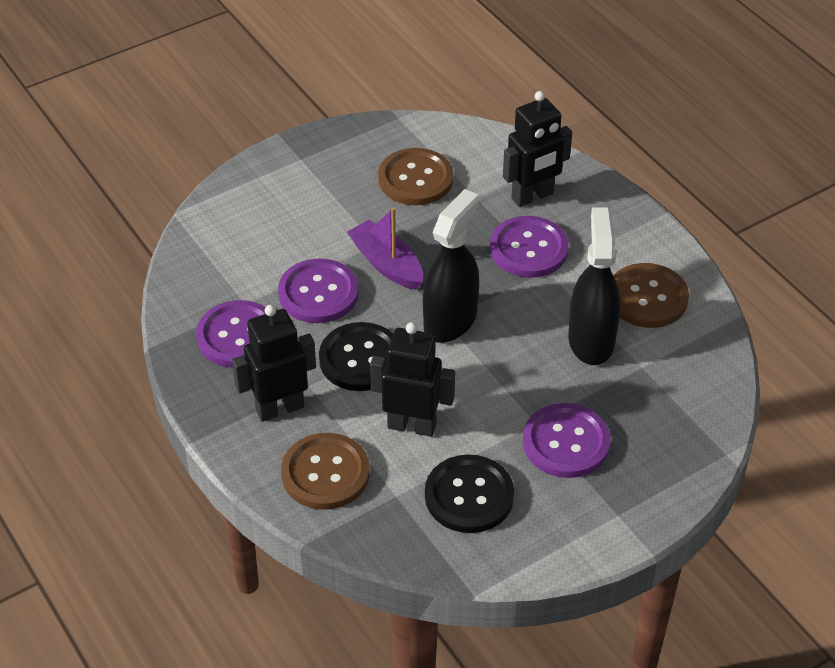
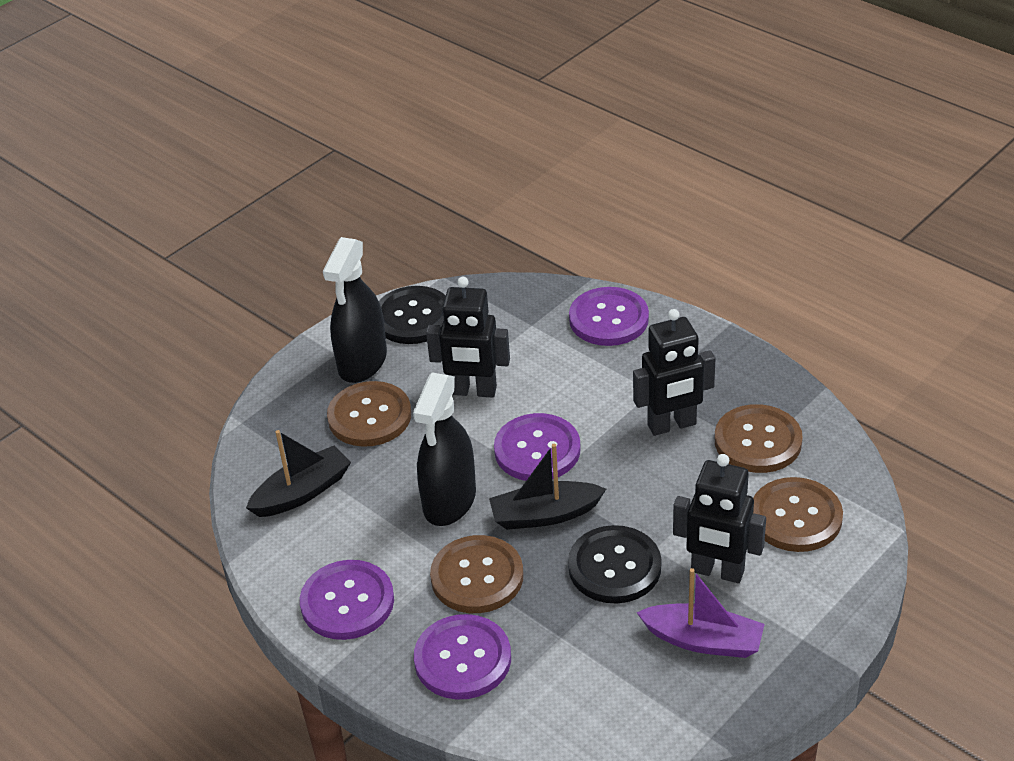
black boat: none = 0 -> [246,430,351,517] [489,444,606,530] = 2
brown button: [281,433,370,510] [378,148,454,205] [613,263,689,328] = 3 -> [327,381,411,447] [430,535,523,613] [714,404,803,473] [753,477,843,552] = 4

